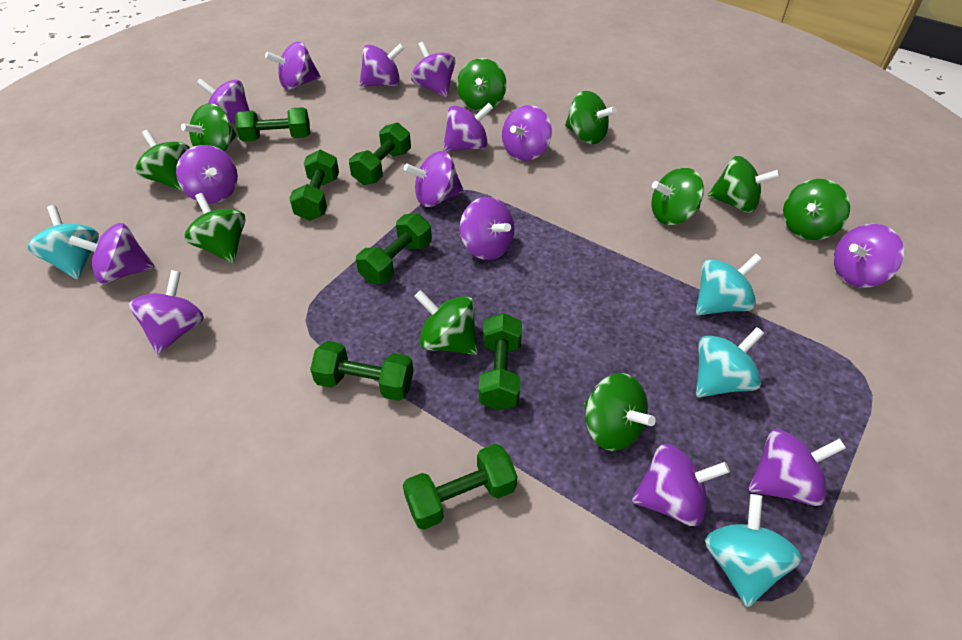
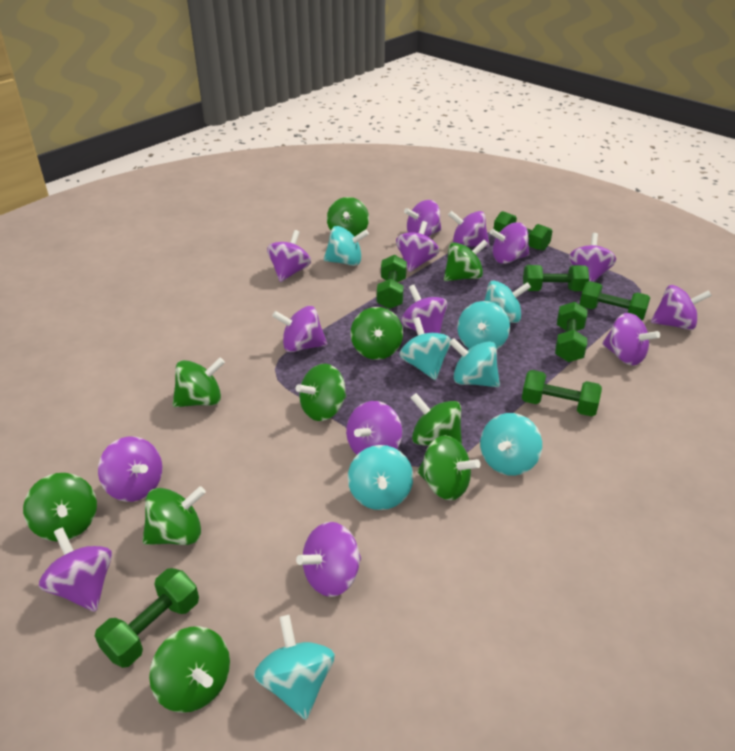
turquoise spinning top: [28,205,99,280] [696,254,762,315] [696,327,764,397] [705,494,802,607] = 4 -> [254,615,335,720] [324,226,369,266] [348,445,413,510] [399,317,451,380] [449,338,500,387] [457,301,510,349] [480,413,542,476] [484,281,531,323] = 8

